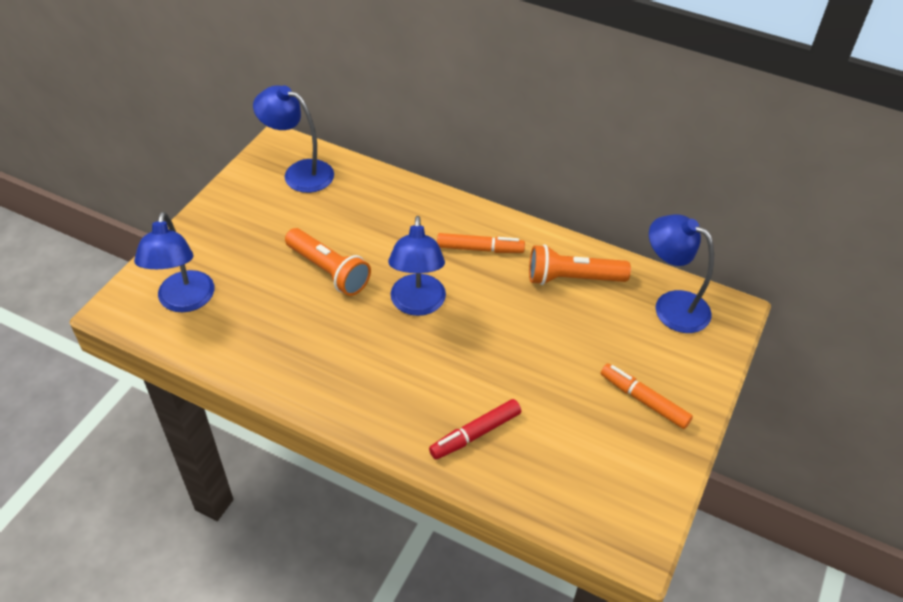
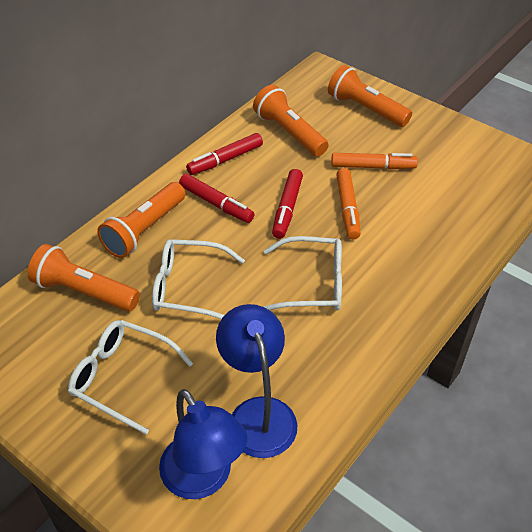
blue lamp: [134,212,214,313] [253,85,334,193] [388,216,446,316] [649,214,714,333] = 4 -> [159,389,247,499] [216,304,297,458] = 2
orange flashlight: [285,228,371,296] [529,245,631,285] = 2 -> [28,244,140,311] [97,182,186,258] [253,85,329,156] [328,65,412,127] = 4
red marker: [429,399,521,459] = 1 -> [179,174,255,223] [186,133,263,175] [272,169,303,239] = 3
white glasses: none = 0 -> [68,320,193,435] [152,239,245,319] [263,236,342,311] = 3

